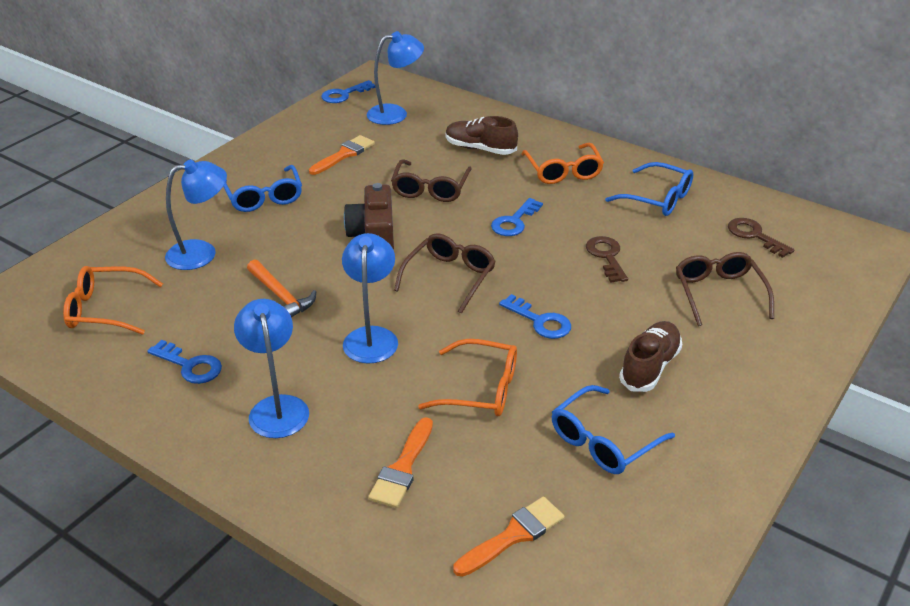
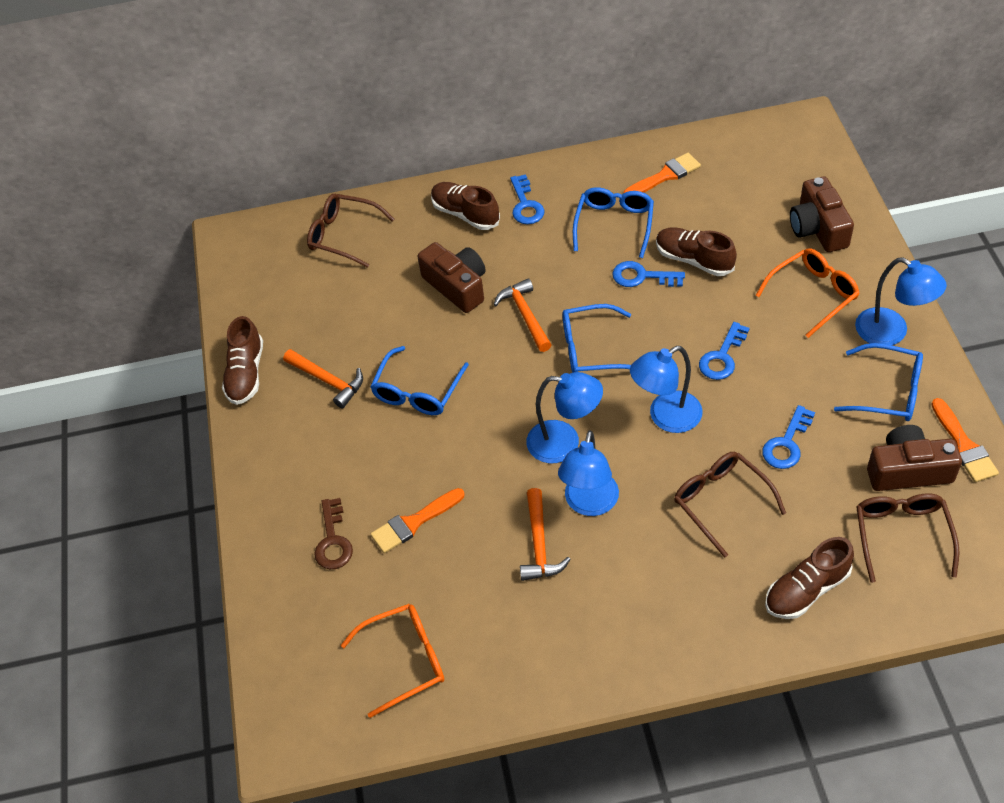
blue glasses: [223,165,302,212] [552,385,675,474] [605,162,693,216] = 3 -> [370,346,469,415] [562,304,631,373] [573,187,654,258] [834,343,923,421] = 4
brown camera: [344,183,394,250] = 1 -> [418,242,485,313] [790,176,854,252] [867,425,962,491] = 3
brown key: [586,236,628,283] [728,218,794,258] = 2 -> [314,498,353,569] = 1
brown shoe: [446,116,518,155] [619,321,682,392] = 2 -> [222,316,263,405] [431,182,500,230] [656,227,737,276] [765,537,854,619] = 4
orange glasses: [63,266,163,335] [418,339,517,416] [522,143,604,184] = 3 -> [341,604,444,718] [756,248,860,338] = 2
orange hammer: [247,259,316,317] = 1 -> [283,349,363,408] [494,278,552,352] [520,488,571,581] = 3

